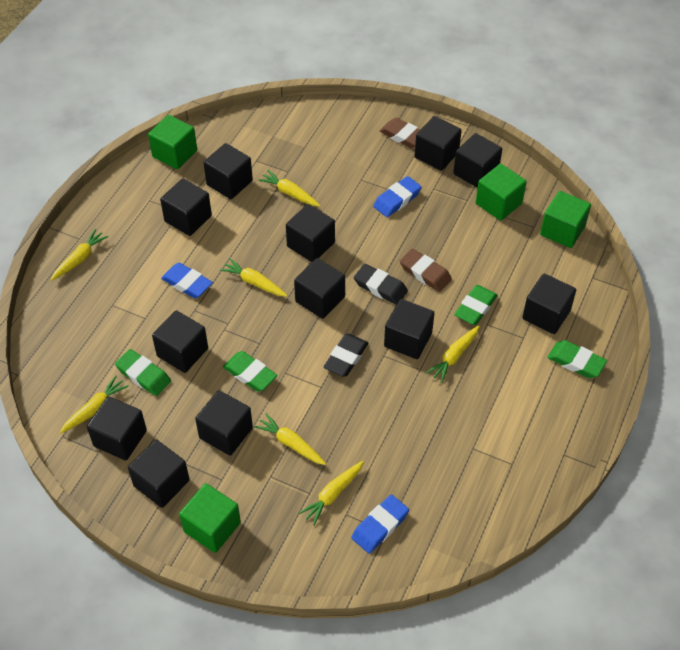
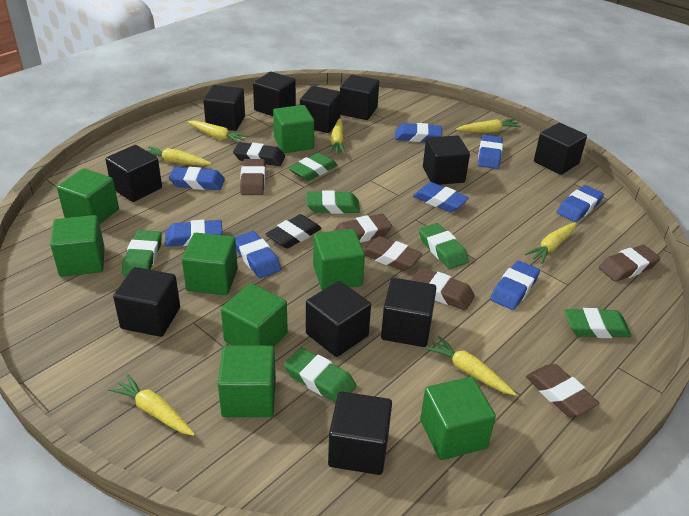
black cube: [87,396,147,461] [128,440,190,508] [152,310,208,373] [160,179,212,236] [195,390,253,456] [203,143,253,199] [286,204,335,262] [294,258,345,319] [384,299,435,359] [415,116,462,171] [453,133,502,188] [522,274,576,334] = 12 -> [105,145,162,202] [113,267,180,337] [203,85,245,131] [253,72,296,116] [300,86,341,133] [306,281,371,357] [328,392,392,475] [340,75,379,120] [381,278,436,347] [423,135,470,185] [534,123,587,175] = 11
blue eraser: [161,263,213,298] [351,495,409,553] [373,176,422,217] = 3 -> [165,220,223,247] [169,167,225,190] [235,231,281,278] [395,123,442,142] [413,182,469,212] [478,135,503,169] [490,261,540,310] [557,185,604,222] = 8
brown eraser: [380,118,420,148] [400,249,452,292] = 2 -> [240,159,265,195] [334,214,392,243] [363,236,423,271] [411,267,475,311] [526,364,599,417] [599,245,661,282] = 6
green cube: [148,115,197,169] [179,483,241,553] [476,164,527,221] [540,191,591,248] = 4 -> [50,215,104,277] [57,168,119,224] [182,233,238,295] [218,345,276,417] [221,283,288,347] [273,105,314,153] [313,229,365,290] [420,377,496,460] = 8
green eraser: [115,349,171,396] [223,351,277,391] [454,285,498,325] [547,340,607,378] = 4 -> [122,230,162,276] [284,348,356,402] [289,153,337,181] [306,191,360,214] [419,223,469,269] [565,308,631,338] = 6

